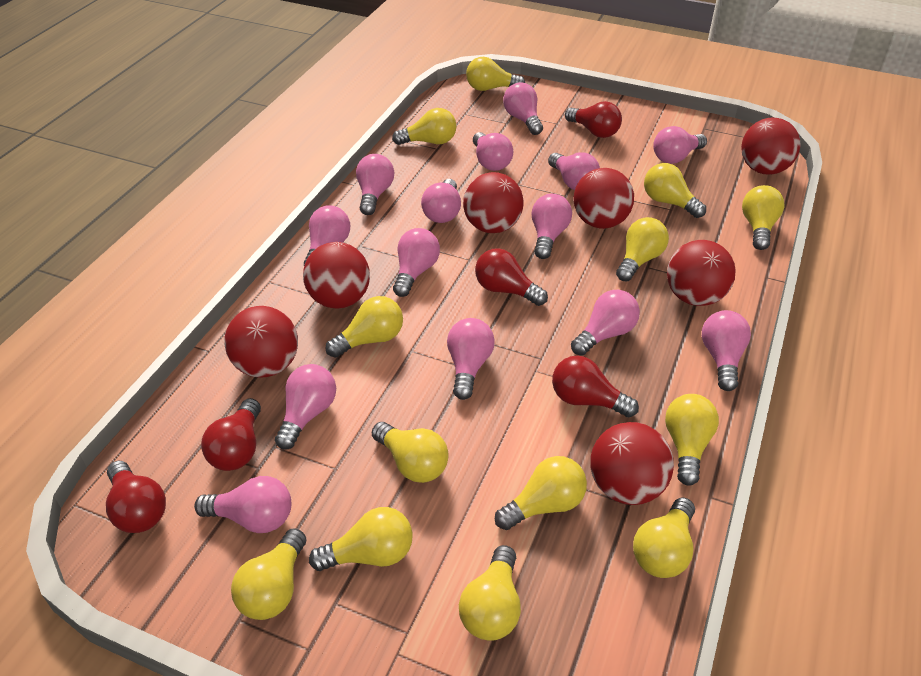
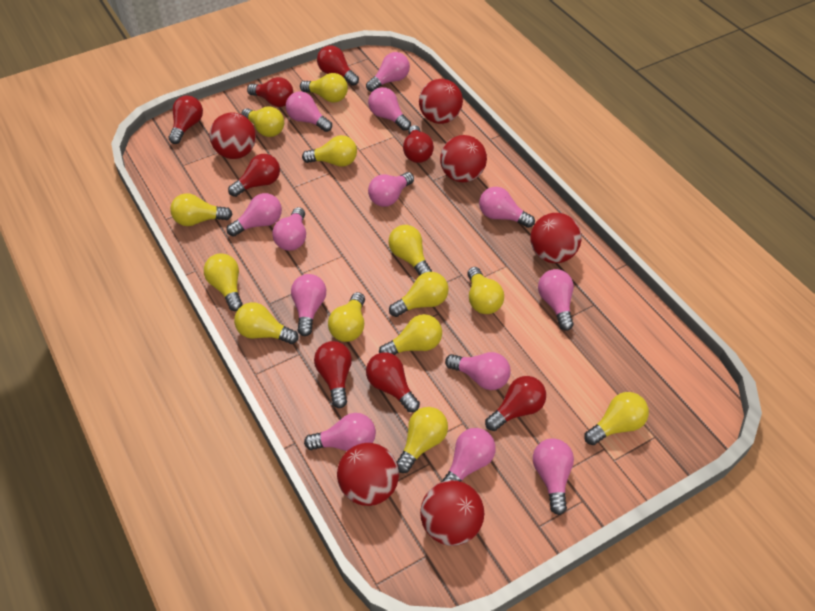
pink light bulb: [194,476,291,533] [275,364,336,450] [304,205,350,265] [356,154,394,215] [393,228,440,297] [421,179,461,223] [447,318,495,400] [473,132,513,171] [503,82,543,135] [532,194,572,259] [548,152,600,190] [571,290,640,356] [653,126,707,164] [702,310,751,391] = 14 -> [227,193,282,237] [272,207,306,251] [286,91,332,132] [291,274,326,336] [304,413,376,451] [366,52,410,92] [368,87,411,131] [368,172,414,207] [441,428,496,482] [445,352,510,390] [479,187,535,228] [533,438,574,515] [538,269,574,331] = 13
red ball: [224,306,298,378] [303,242,370,308] [463,172,524,233] [574,168,634,229] [590,422,674,505] [667,240,736,306] [741,118,801,175] = 7 -> [209,112,256,159] [337,443,399,506] [419,79,463,124] [420,480,484,546] [440,135,487,182] [530,213,582,263] = 6
red light bulb: [106,461,166,533] [201,398,261,471] [475,248,548,306] [552,355,639,417] [565,101,622,138] = 5 -> [169,96,203,144] [228,154,280,197] [247,77,293,107] [314,341,352,408] [317,46,359,86] [366,352,420,412] [403,125,434,163] [485,376,546,431] = 8

